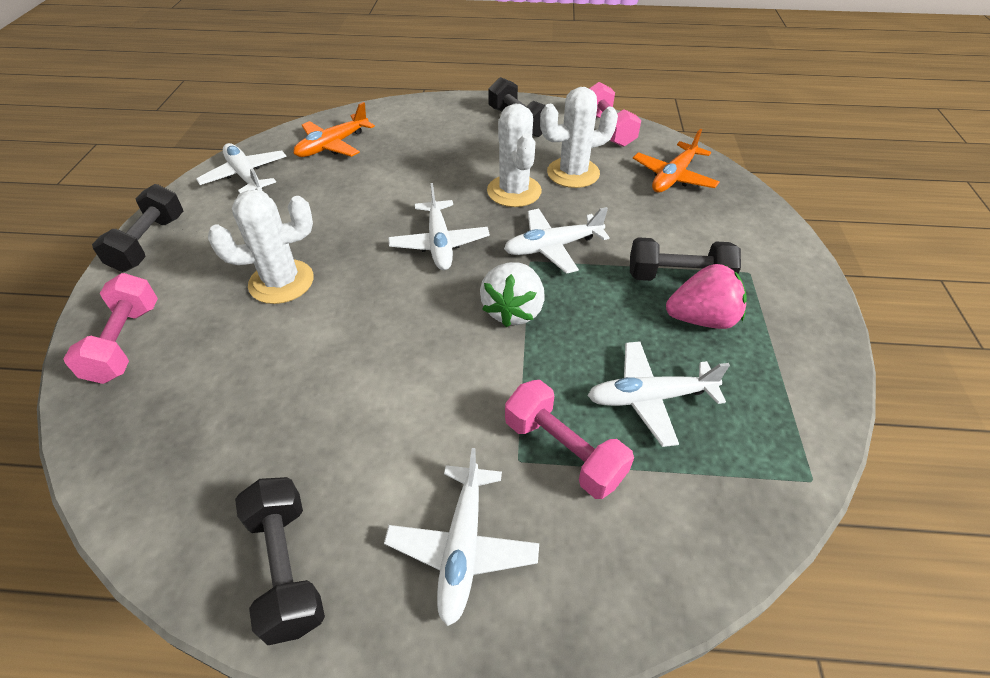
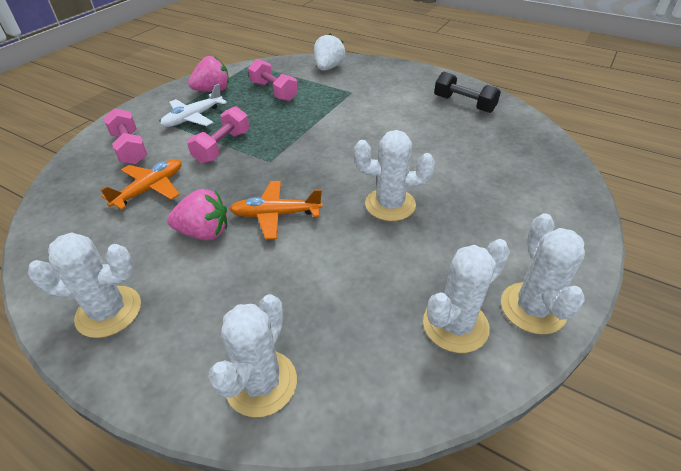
black dumbbell: [92,184,183,272] [235,477,325,645] [488,77,546,137] [630,237,741,281] = 4 -> [434,72,501,113] = 1
pink strawberry: [666,264,747,329] = 1 -> [167,189,227,240] [188,56,229,92] = 2
white cactus: [208,190,314,304] [487,103,542,207] [540,87,618,188] = 3 -> [28,232,141,338] [208,294,297,417] [354,130,435,221] [423,239,510,353] [501,213,585,335] = 5
white plane: [196,143,287,193] [384,448,539,626] [388,183,490,270] [504,207,610,274] [587,341,730,447] = 5 -> [161,84,227,127] = 1

